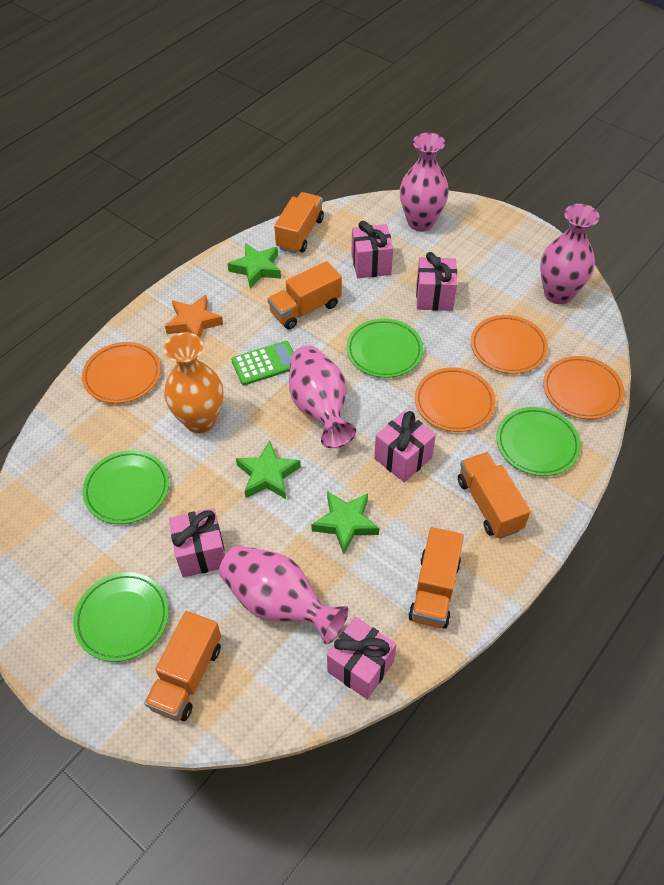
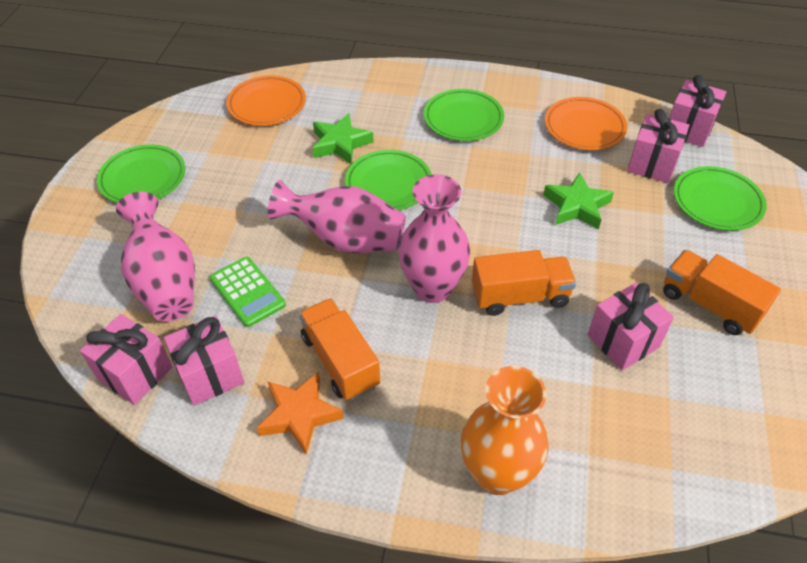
green star: [227,243,281,289] [236,440,301,499] [311,491,379,554] = 3 -> [313,113,374,165] [543,172,614,230] = 2
orange plate: [82,342,161,403] [415,367,496,432] [471,315,548,374] [543,356,624,419] = 4 -> [227,75,306,126] [545,97,627,150] = 2
orange truck: [144,611,221,721] [268,261,342,329] [274,192,324,254] [408,527,464,629] [458,452,531,539] = 5 -> [299,298,380,401] [472,250,576,316] [663,250,781,335] = 3
pink vase: [219,545,348,645] [289,345,356,448] [400,133,449,232] [540,204,600,304] = 4 -> [116,192,195,322] [268,180,406,253] [398,175,470,303] = 3

